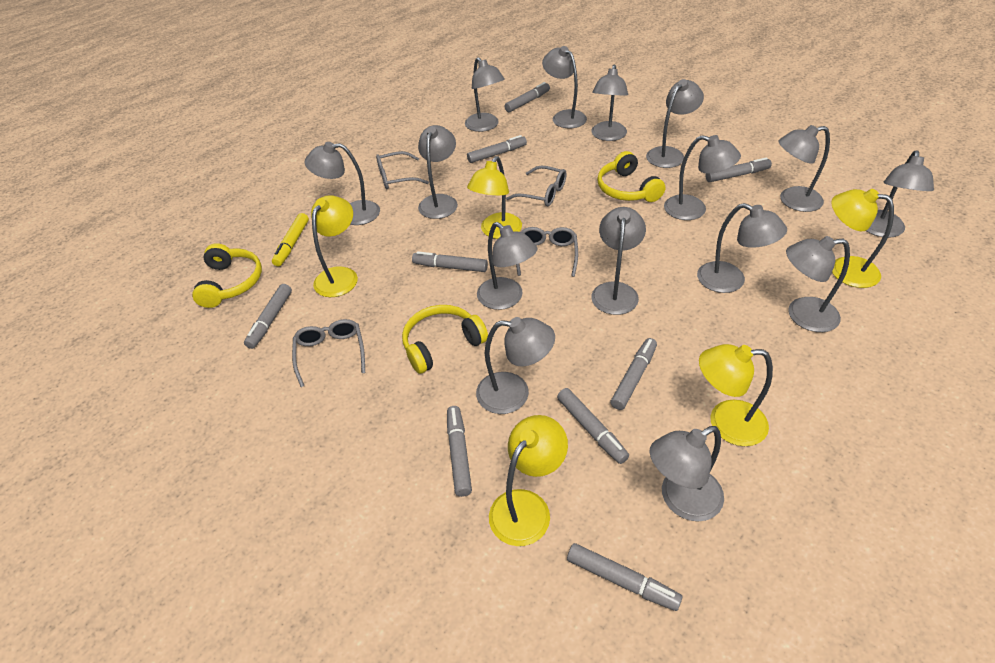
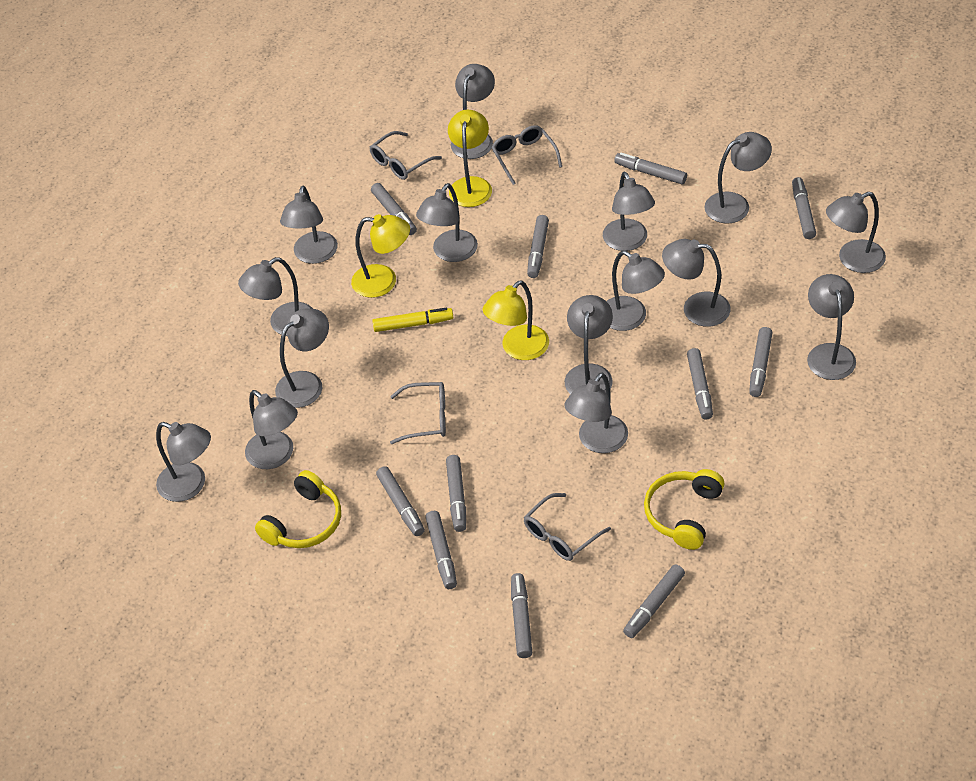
grey marker: [244,284,292,349] [412,251,488,272] [447,406,472,497] [467,135,527,163] [504,82,550,112] [557,388,629,464] [567,543,682,611] [610,338,657,410] [705,157,772,182] = 9 -> [371,183,417,235] [376,466,425,536] [425,511,457,589] [446,455,466,532] [511,573,532,658] [527,215,549,278] [614,153,687,184] [623,564,685,638] [687,348,713,420] [749,327,772,397] [792,177,816,239] = 11
yellow headphones: [192,243,262,308] [402,305,488,374] [597,151,666,202] = 3 -> [255,470,341,548] [644,469,725,550] = 2
yellow lamp: [311,195,358,297] [467,156,522,239] [489,415,568,546] [699,344,773,446] [832,189,894,288] = 5 -> [351,214,410,298] [448,110,492,207] [483,280,549,360] = 3

